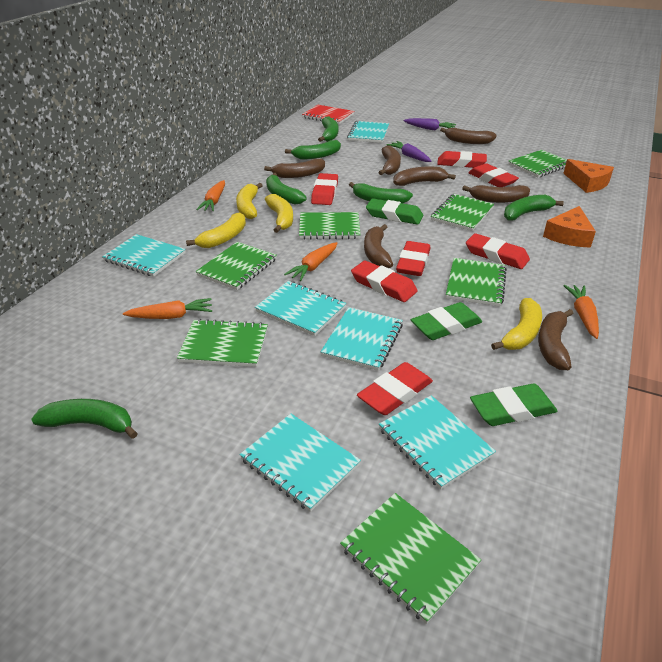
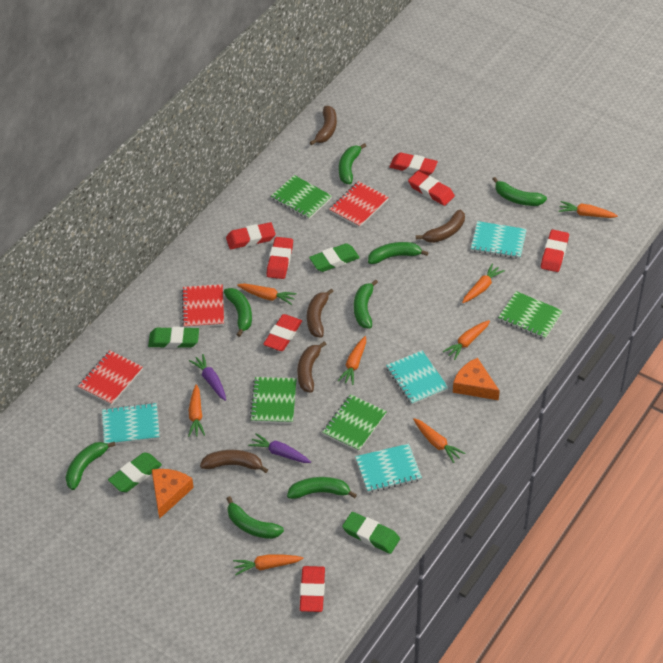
brown banana: [264,159,325,178] [364,224,393,268] [378,145,401,175] [393,167,456,186] [440,128,497,144] [462,185,530,203] [538,309,573,370] = 7 -> [200,450,268,473] [297,341,326,393] [307,288,334,338] [309,106,337,145] [416,210,465,243] = 5
green banana: [31,399,138,439] [266,173,307,205] [285,140,341,159] [318,116,338,142] [349,182,413,203] [504,195,564,220] = 6 -> [65,442,116,490] [224,288,252,337] [227,496,284,539] [287,477,357,499] [339,143,366,184] [354,279,378,328] [368,242,429,264] [493,177,547,206] = 8
green eraser: [366,198,423,225] [411,302,482,340] [470,383,558,426] = 3 -> [108,453,162,492] [148,327,199,348] [309,243,360,272] [342,512,400,554] = 4
green notebook: [177,319,268,367] [196,242,277,290] [299,212,361,239] [340,493,481,624] [431,194,494,231] [446,258,507,306] [509,150,567,177] = 7 -> [250,377,297,424] [271,175,332,219] [322,394,387,452] [498,291,563,339] = 4
orange carrot: [123,298,212,319] [196,180,225,211] [284,242,338,281] [563,285,599,339] = 4 -> [188,384,205,437] [233,554,303,575] [237,283,297,305] [338,336,366,385] [413,418,465,463] [443,320,490,360] [462,264,505,303] [559,201,618,218] = 8
red notebook: [302,105,354,124] = 1 -> [78,351,143,405] [182,284,224,328] [329,181,389,228] = 3
turquoise notebook: [102,234,186,277] [240,414,361,512] [255,281,346,336] [321,307,403,371] [347,121,389,143] [379,395,496,489] = 6 -> [102,403,160,444] [355,444,422,493] [386,351,449,405] [471,221,527,259] = 4
yellow banana: [186,212,246,248] [236,183,263,219] [265,194,293,233] [491,298,542,350] = 4 -> none = 0

